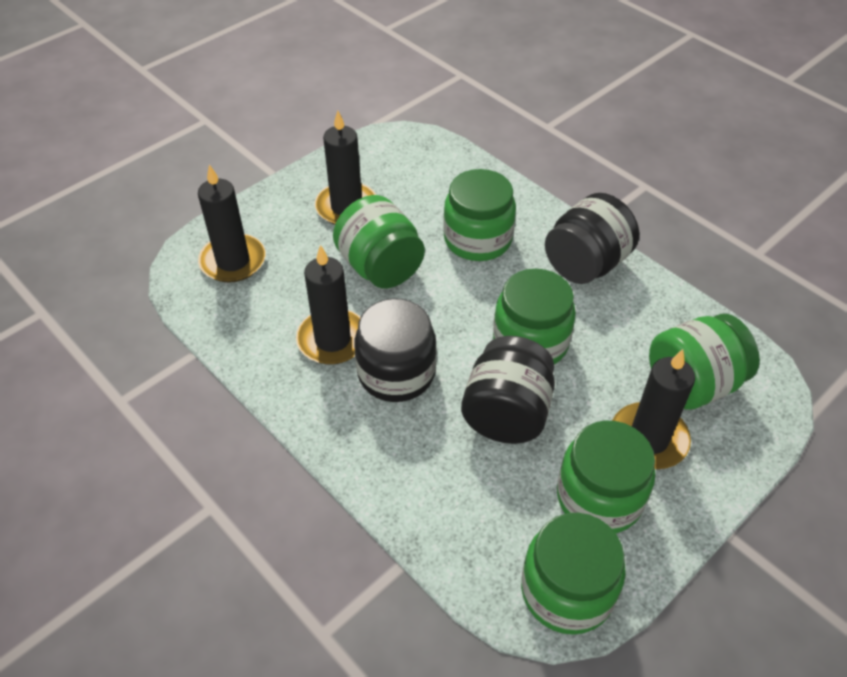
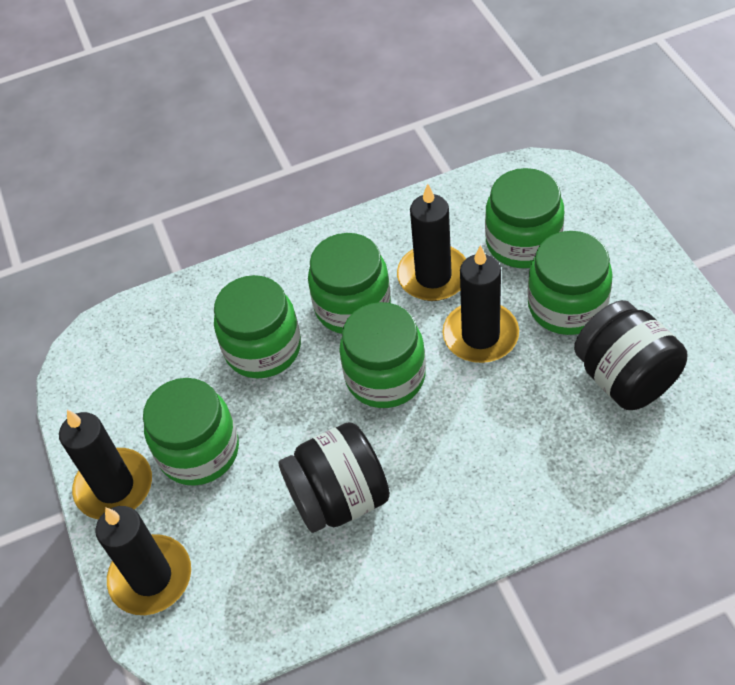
black jar: [354,298,437,402] [461,336,555,444] [545,193,639,284] = 3 -> [279,422,390,533] [574,300,687,410] = 2

